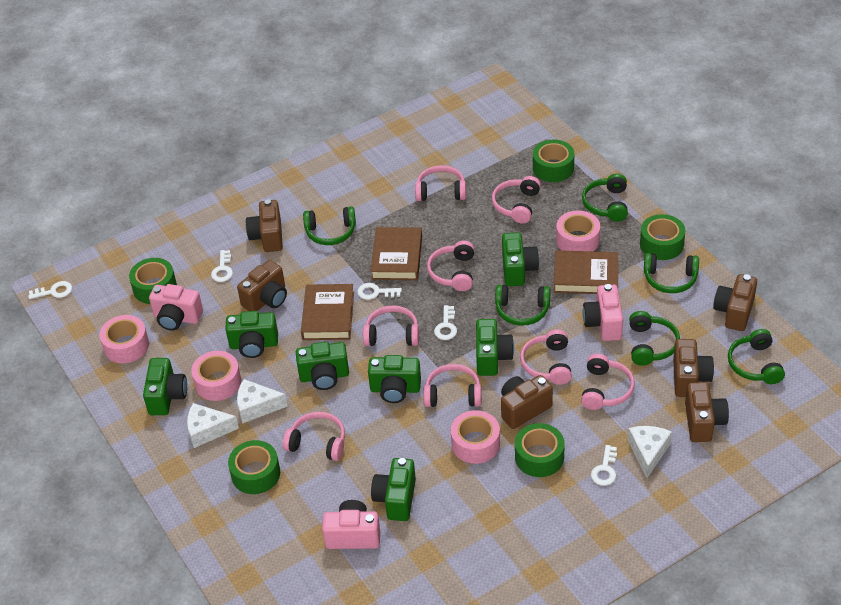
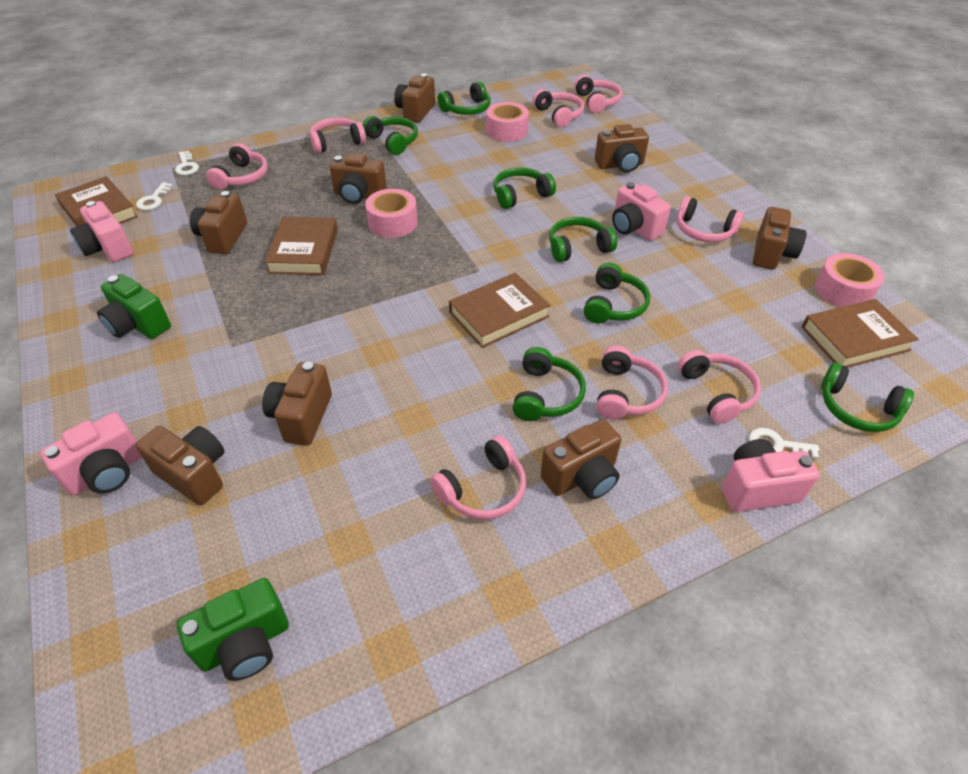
brown book: [301,284,354,340] [370,227,422,280] [554,250,618,294] = 3 -> [55,176,138,226] [264,217,338,275] [449,273,551,348] [802,299,919,367] = 4
brown camera: [237,260,287,311] [246,199,283,252] [501,375,553,429] [673,339,714,397] [685,382,729,442] [713,274,757,331] = 6 -> [136,426,225,505] [190,191,247,254] [262,362,332,446] [330,153,387,204] [394,73,435,123] [540,419,621,499] [595,124,649,172] [753,207,807,270] = 8
green camera: [143,358,187,415] [225,311,278,358] [296,342,349,390] [368,355,421,403] [371,458,416,521] [476,319,514,376] [502,232,539,286] = 7 -> [97,274,171,339] [177,578,289,681] = 2
green headphones: [303,206,356,245] [495,285,550,326] [582,173,628,222] [629,311,680,366] [644,253,699,293] [728,329,785,384] = 6 -> [363,116,418,155] [438,81,491,115] [493,167,556,209] [513,347,586,421] [549,217,617,262] [584,263,650,324] [821,362,914,432] = 7
green tape: [129,258,177,304] [228,440,280,494] [515,423,565,477] [533,140,575,182] [640,214,685,260] = 5 -> none = 0
pink camera: [149,284,203,331] [322,500,380,549] [583,284,623,341] = 3 -> [40,412,142,495] [70,201,133,262] [612,182,671,241] [722,439,820,512] = 4
pink tape: [99,315,149,363] [191,351,241,401] [451,410,500,464] [556,211,600,251] = 4 -> [365,189,418,238] [486,102,529,142] [815,253,885,307] = 3
white cheese: [187,403,239,448] [237,379,288,423] [628,426,672,478] = 3 -> none = 0
white key: [28,281,72,299] [211,250,233,282] [357,283,402,300] [434,305,457,340] [591,445,617,486] = 5 -> [136,182,173,210] [175,151,199,175] [749,428,819,459] = 3

